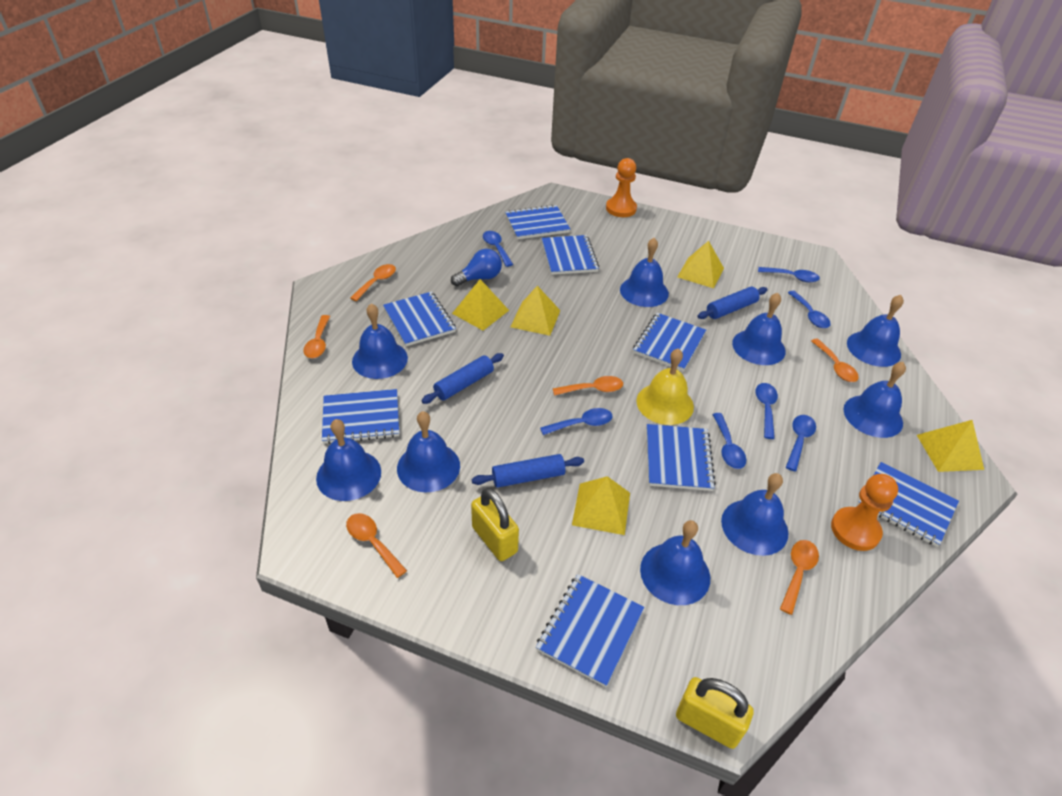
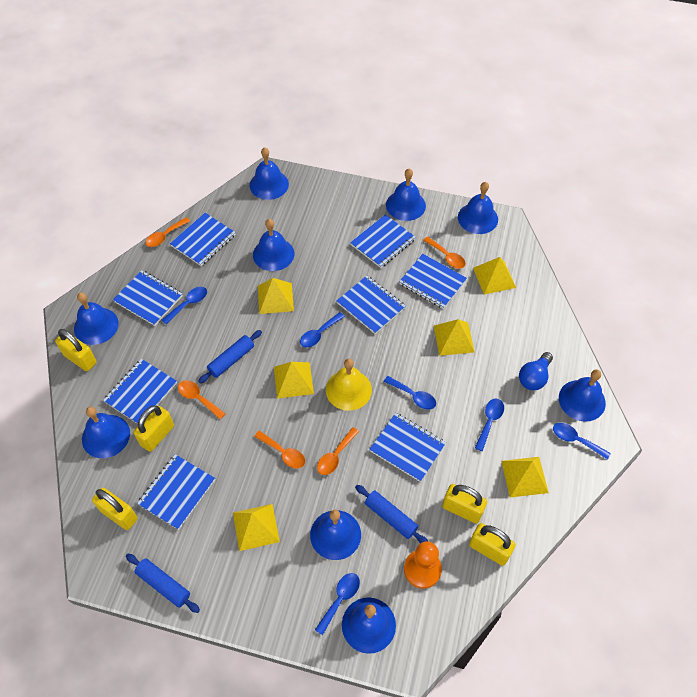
blue spoon: [483,231,513,267] [540,408,613,435] [712,413,746,469] [755,383,778,439] [758,267,820,282] [786,415,816,471] [788,291,831,328] = 7 -> [162,287,207,324] [300,312,345,348] [315,573,360,635] [384,376,436,410] [475,399,504,451] [553,423,611,460] = 6
orange pawn: [606,158,637,217] [831,474,898,551] = 2 -> [404,541,442,589] = 1
orange spoon: [303,315,330,358] [346,513,407,578] [350,264,396,301] [553,376,623,396] [780,540,819,615] [811,339,859,382] = 6 -> [145,217,190,247] [178,380,226,419] [254,431,305,469] [317,427,359,475] [423,237,466,269] = 5
yellow padlock: [471,488,519,561] [676,677,754,749] = 2 -> [55,329,97,371] [92,488,138,530] [134,405,174,452] [442,484,487,524] [469,523,516,566] = 5
yellow pyramid: [452,279,509,331] [511,286,560,336] [572,476,630,535] [677,241,724,288] [917,420,984,472] = 5 -> [233,504,280,551] [258,278,294,314] [274,362,314,399] [434,319,475,356] [473,257,516,295] [501,457,549,497] = 6

